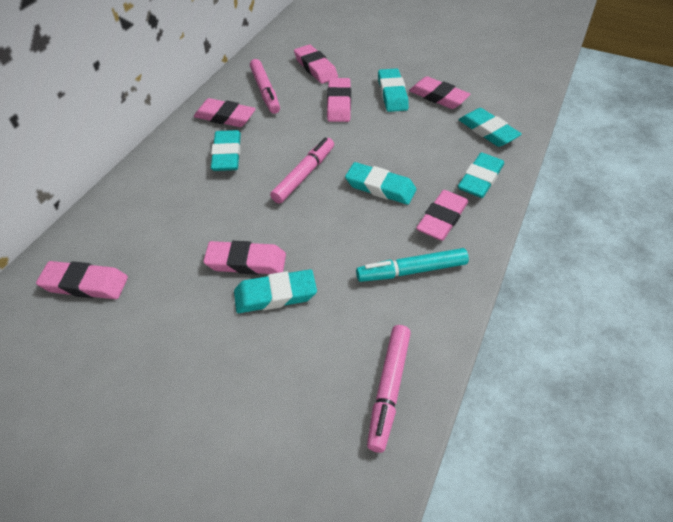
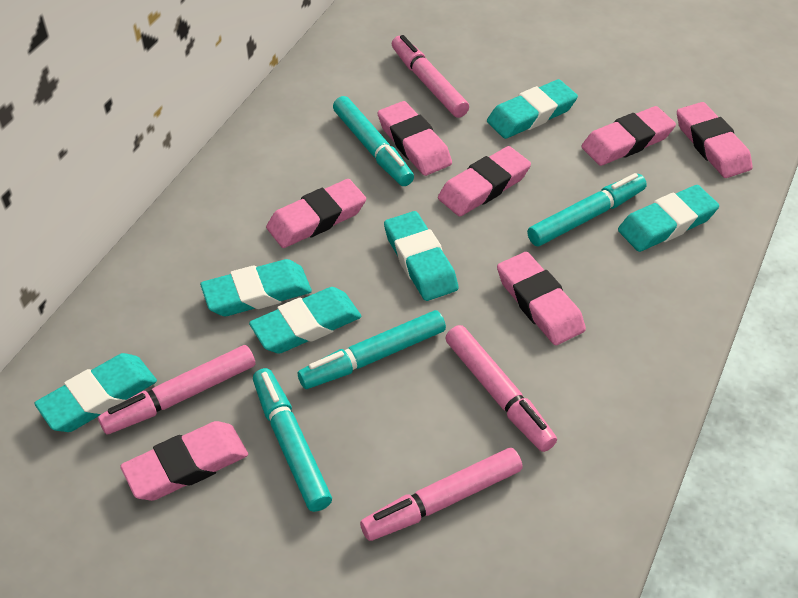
pink marker: [250,59,280,114] [270,138,334,204] [367,325,411,453] = 3 -> [98,345,255,435] [360,448,523,541] [392,35,469,118] [446,325,557,452] = 4
turquoise marker: [356,248,469,282] = 1 -> [253,368,332,512] [298,310,446,389] [333,96,414,186] [527,173,647,246] = 4

